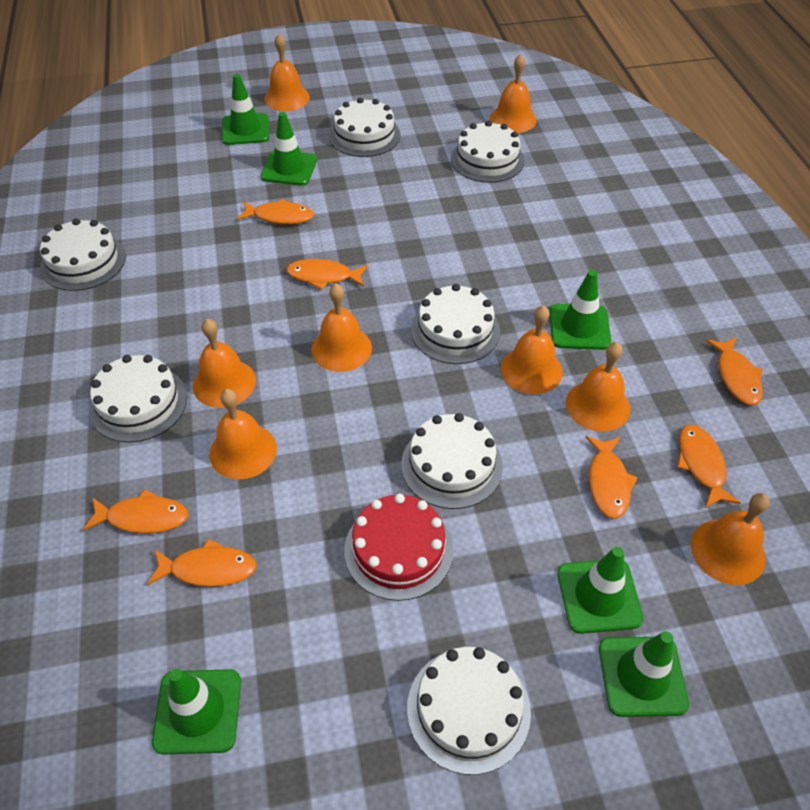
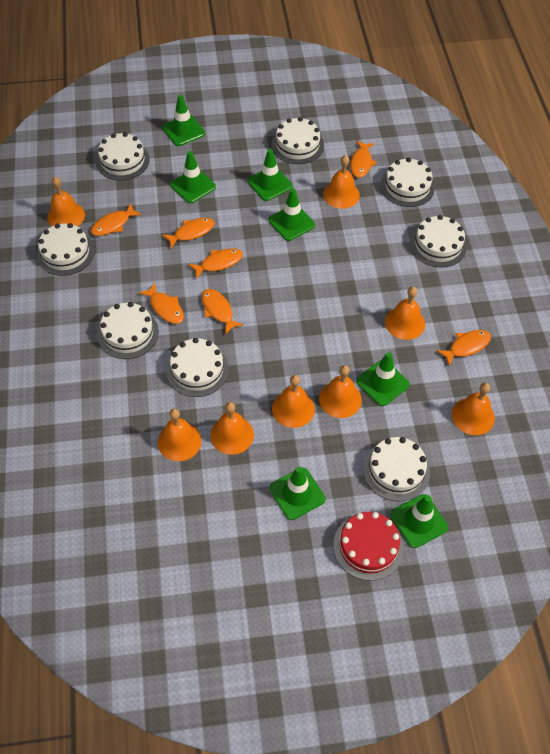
green traffic cone: [152,669,241,754] [222,74,270,145] [261,112,317,186] [549,270,611,350] [557,547,644,634] [599,631,689,717] = 6 -> [163,95,205,146] [170,151,216,203] [248,149,293,201] [268,188,315,241] [269,467,325,520] [356,352,410,406] [390,494,448,548] = 7
white cake: [40,219,126,291] [89,355,187,443] [329,98,400,157] [401,413,503,509] [407,647,531,775] [411,284,500,364] [451,121,525,183] = 7 -> [36,223,95,276] [96,132,150,180] [97,302,159,359] [166,338,229,397] [272,117,324,164] [363,437,430,501] [380,158,435,207] [410,215,467,267] = 8

